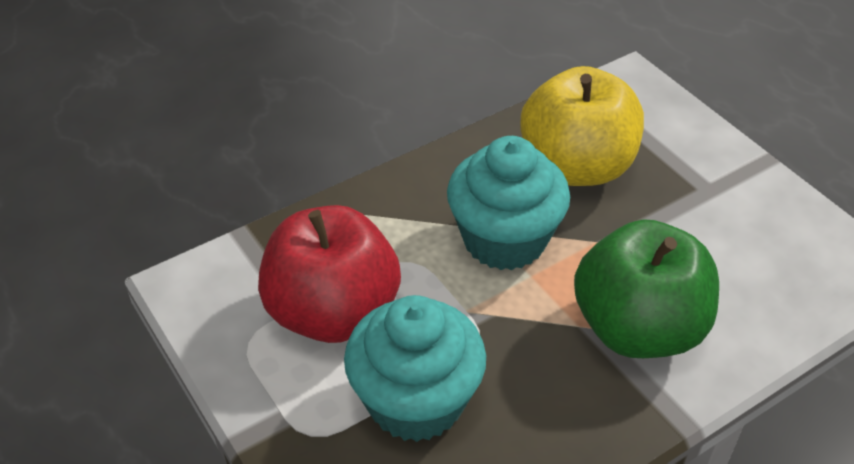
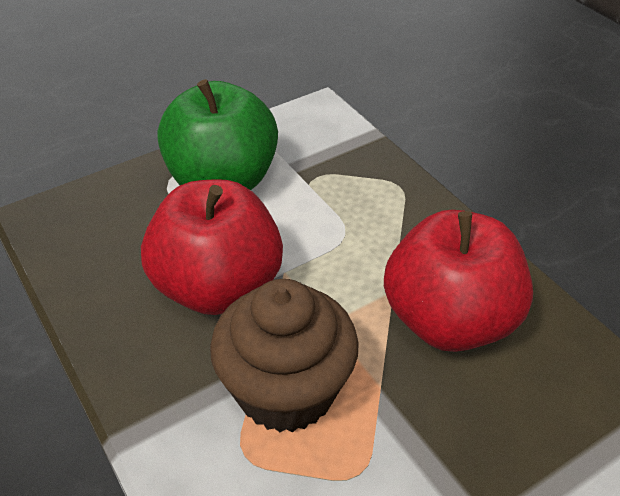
brown cupcake: none = 0 -> [210,279,359,433] = 1
red apple: [258,205,401,343] = 1 -> [141,179,283,315] [384,210,533,352] = 2
turquoise cupcake: [344,295,486,442] [447,136,570,270] = 2 -> none = 0
yellow apple: [520,66,644,186] = 1 -> none = 0

